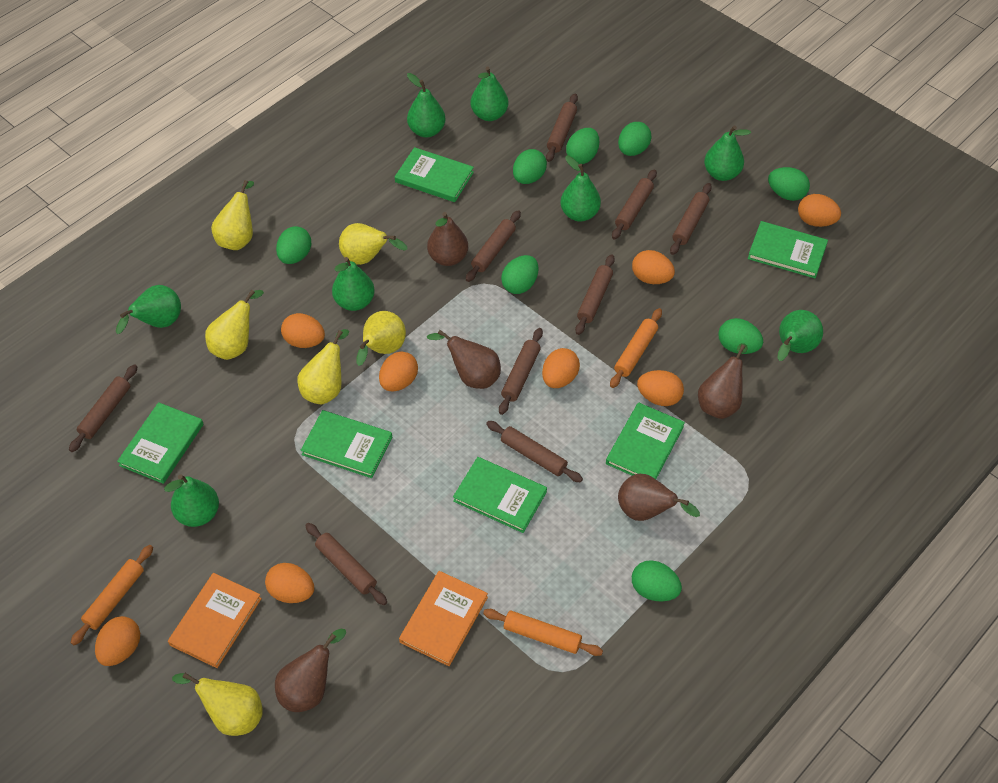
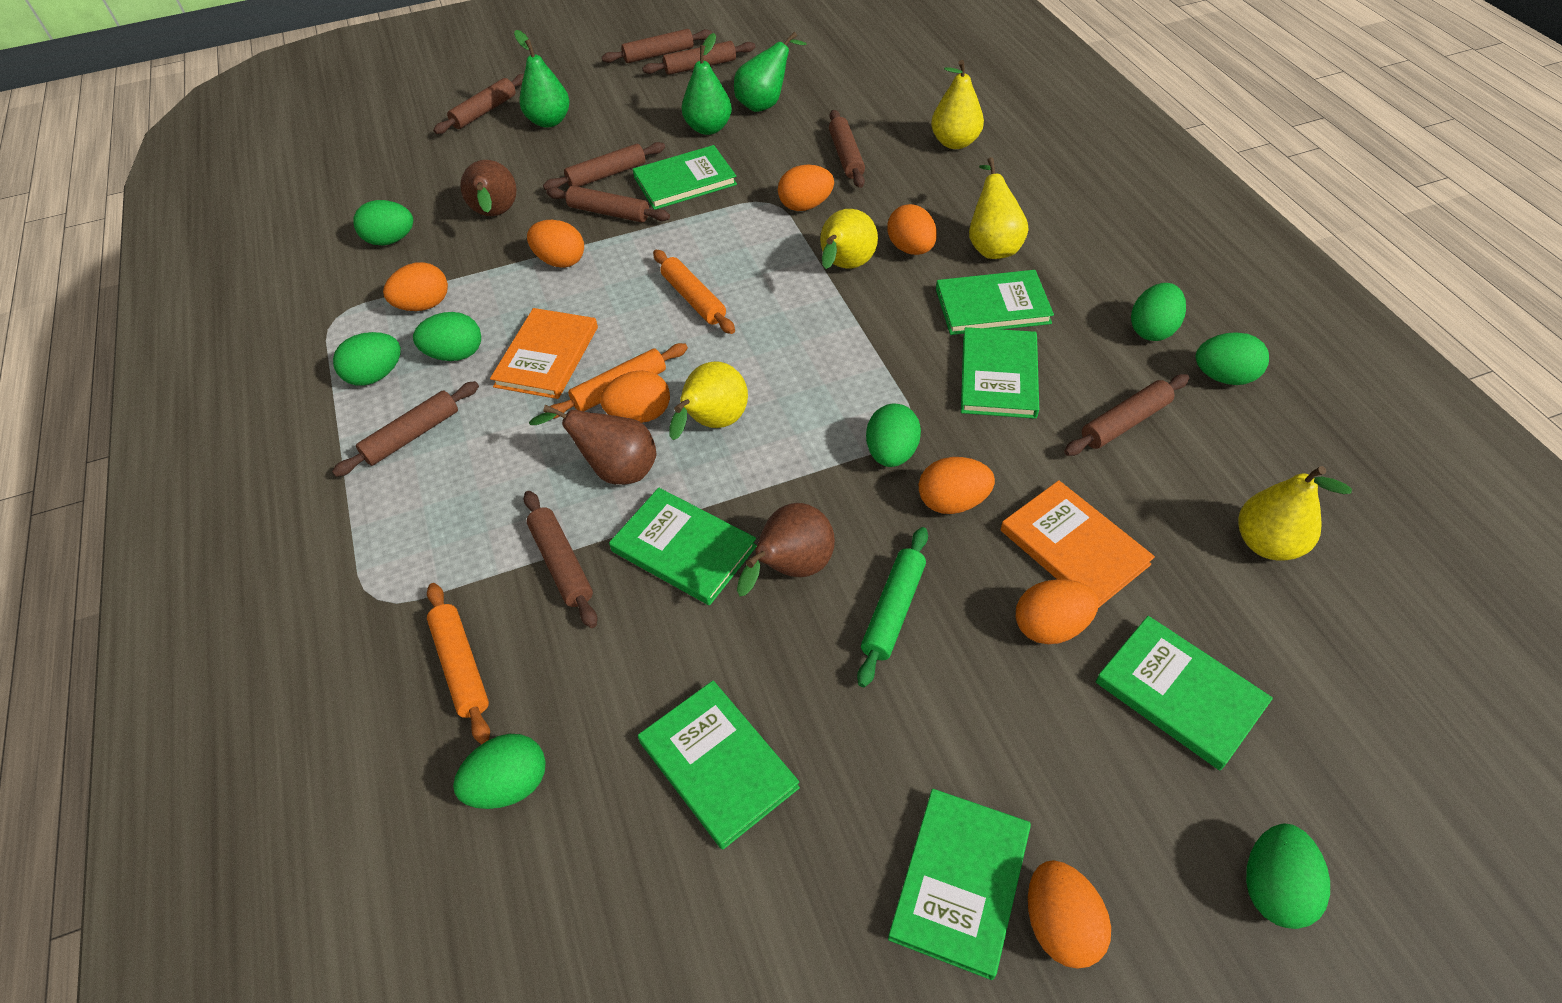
brown pear: [275,628,346,712] [427,212,468,266] [427,330,501,389] [618,474,700,521] [698,343,748,419] = 5 -> [460,160,517,216] [529,405,657,485] [737,503,835,597] = 3
green book: [117,402,203,484] [301,410,392,478] [395,147,474,202] [453,457,547,533] [606,402,685,479] [748,221,828,278] = 6 -> [609,488,757,605] [633,145,737,210] [638,681,800,850] [888,789,1031,980] [936,270,1054,335] [961,327,1039,419] [1096,616,1273,771] = 7
green pear: [116,285,181,334] [164,474,219,527] [332,257,375,311] [407,73,446,138] [470,67,508,121] [560,156,601,222] [704,125,751,181] [778,310,823,361] = 8 -> [514,30,570,128] [682,33,732,135] [734,32,806,112] = 3
green rolling pin: none = 0 -> [857,527,928,687] = 1
yellow pear: [172,673,263,736] [205,290,264,360] [211,180,254,250] [297,329,349,405] [339,223,408,265] [357,311,406,366] = 6 -> [669,361,748,440] [820,209,878,269] [931,60,984,149] [969,157,1029,259] [1238,466,1352,561] = 5

